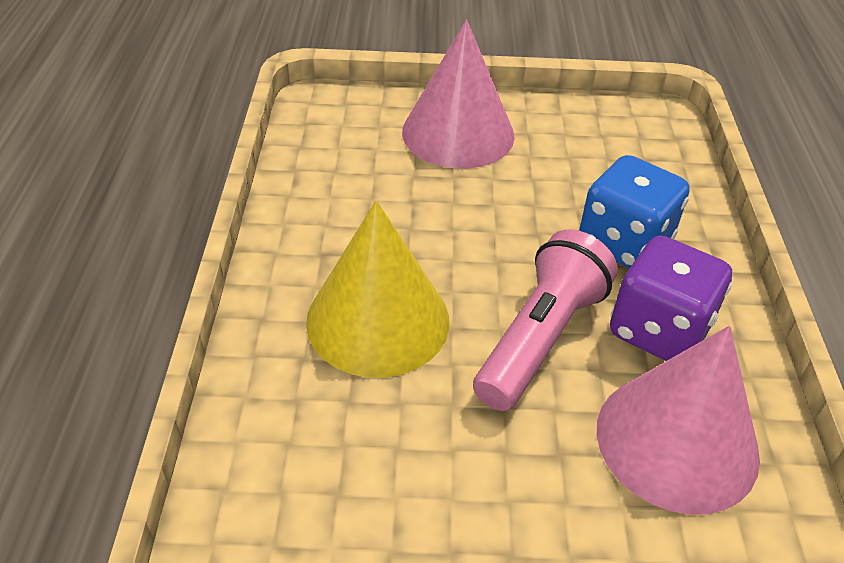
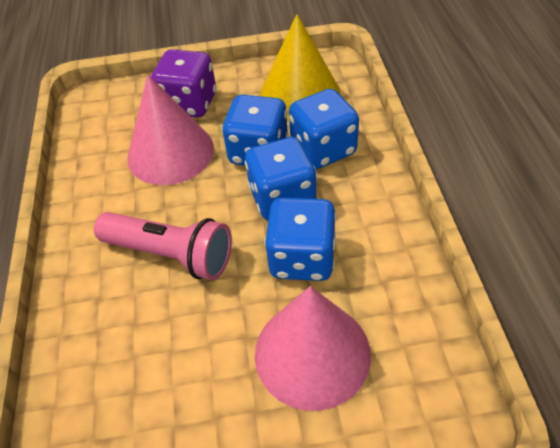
blue dice: [579,155,689,269] = 1 -> [222,95,289,166] [245,137,317,220] [264,198,337,281] [289,89,359,169] = 4

